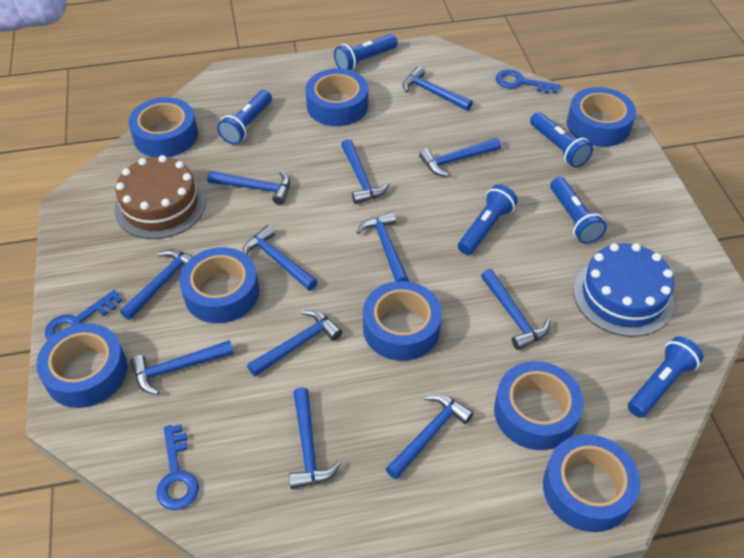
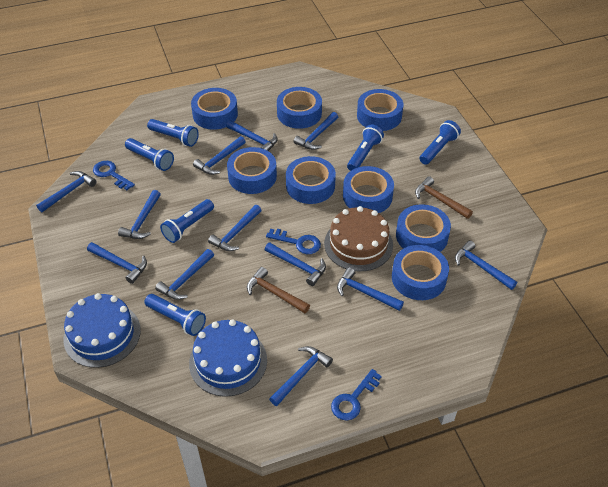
blue cake: [574,243,674,337] = 1 -> [63,293,141,368] [189,319,267,397] = 2
brown hammer: none = 0 -> [247,267,310,313] [415,176,473,219] = 2

